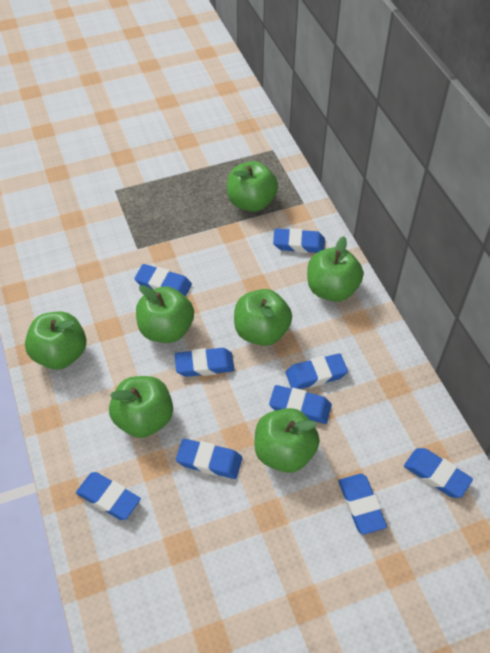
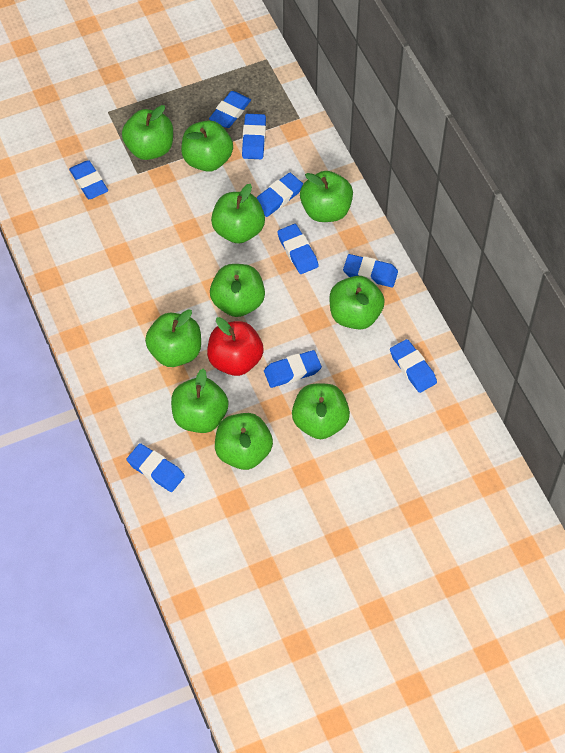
green apple: [25,311,86,369] [109,376,173,438] [136,285,194,343] [227,161,278,212] [234,289,292,346] [254,408,320,473] [307,236,363,302] = 7 -> [122,105,173,160] [145,310,201,367] [171,369,229,433] [181,121,233,172] [210,264,265,317] [211,184,265,244] [215,413,273,470] [292,384,350,439] [300,171,353,222] [329,276,385,329] = 10
red apple: none = 0 -> [207,317,264,376] = 1

